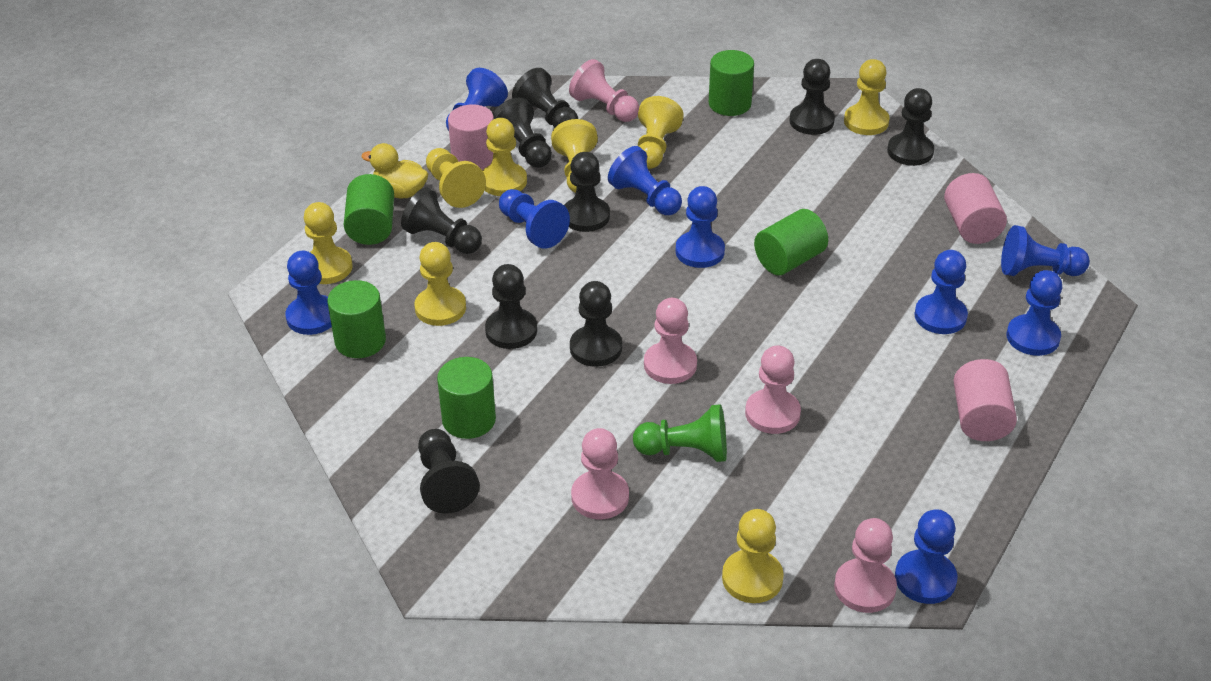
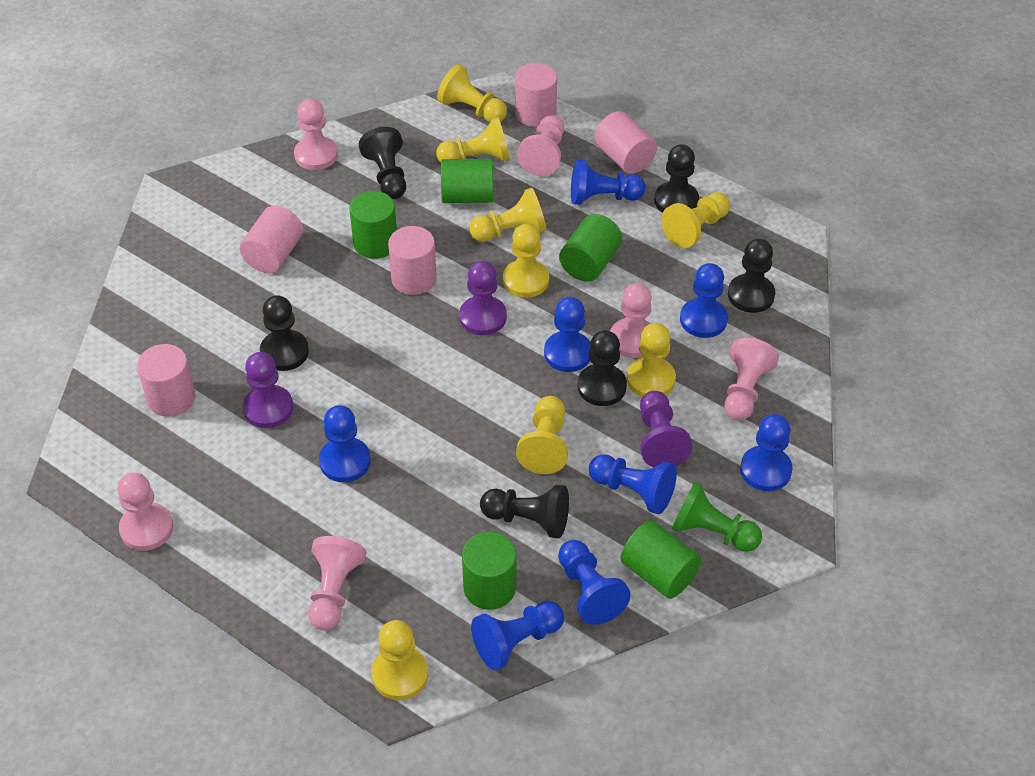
black pawn: [401,187,482,254] [418,429,480,514] [485,264,537,349] [493,98,552,168] [512,68,578,128] [564,152,610,232] [570,281,622,367] [789,59,835,135] [887,88,934,166] = 9 -> [260,295,309,371] [359,127,406,199] [480,485,569,538] [578,330,627,406] [654,144,699,213] [728,238,775,313] = 6
blue pawn: [286,251,332,335] [446,68,508,131] [499,189,570,249] [608,146,682,215] [676,186,725,268] [895,509,958,604] [915,250,968,334] [1001,225,1090,276] [1006,270,1062,356] = 9 -> [319,405,371,482] [471,601,564,670] [544,297,590,372] [558,540,631,625] [571,159,646,205] [589,454,677,514] [680,263,728,338] [740,414,793,491] = 8
pink cylinder: [448,104,494,171] [944,173,1007,244] [953,359,1017,441] = 3 -> [137,344,196,417] [240,206,303,273] [388,226,437,295] [515,63,557,127] [594,111,657,174] = 5
pink pawn: [569,59,639,122] [571,428,629,520] [644,298,697,384] [745,346,801,434] [834,518,897,613] = 5 -> [117,473,174,551] [294,99,338,170] [308,536,366,631] [517,115,564,176] [610,283,652,358] [724,338,779,420] = 6
purple pawn: none = 0 -> [243,352,294,428] [459,261,507,335] [640,391,693,467] = 3
yellow duck: [361,143,428,198] = 1 -> none = 0

